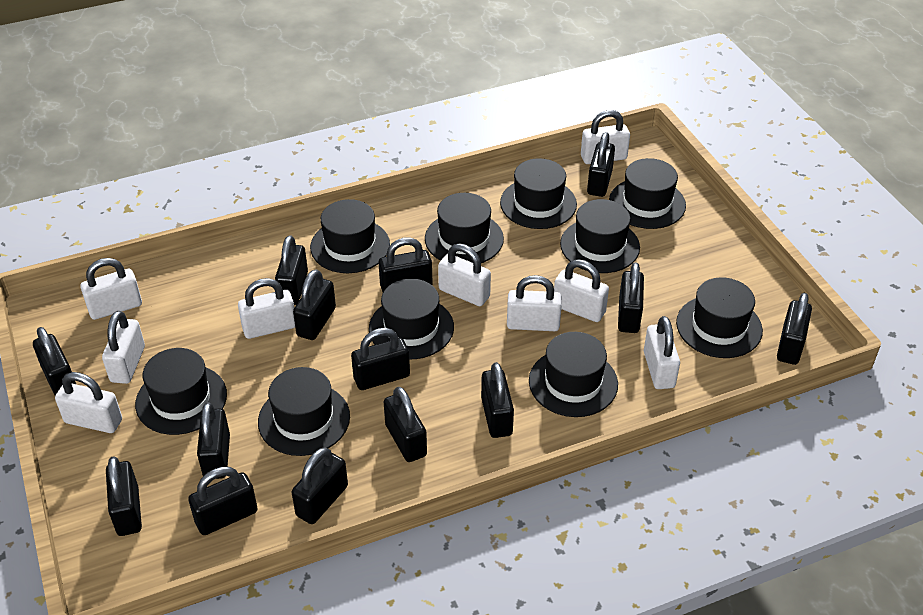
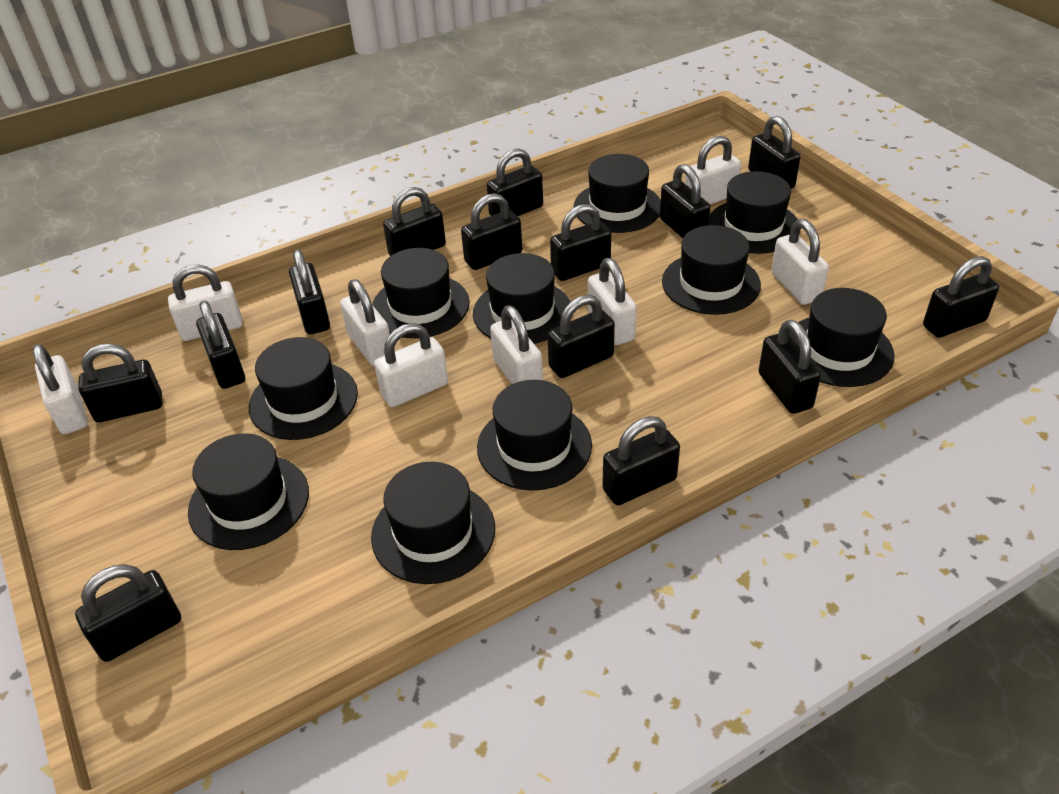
white padlock: [55,372,122,433] [80,258,142,320] [102,311,145,384] [238,278,295,339] [438,244,491,306] [507,275,562,331] [554,259,609,322] [581,110,630,164] [644,316,680,389] = 9 -> [33,344,88,434] [168,264,243,341] [340,279,390,366] [374,323,448,407] [490,305,543,384] [588,258,637,345] [685,136,741,204] [771,219,829,305] = 8

